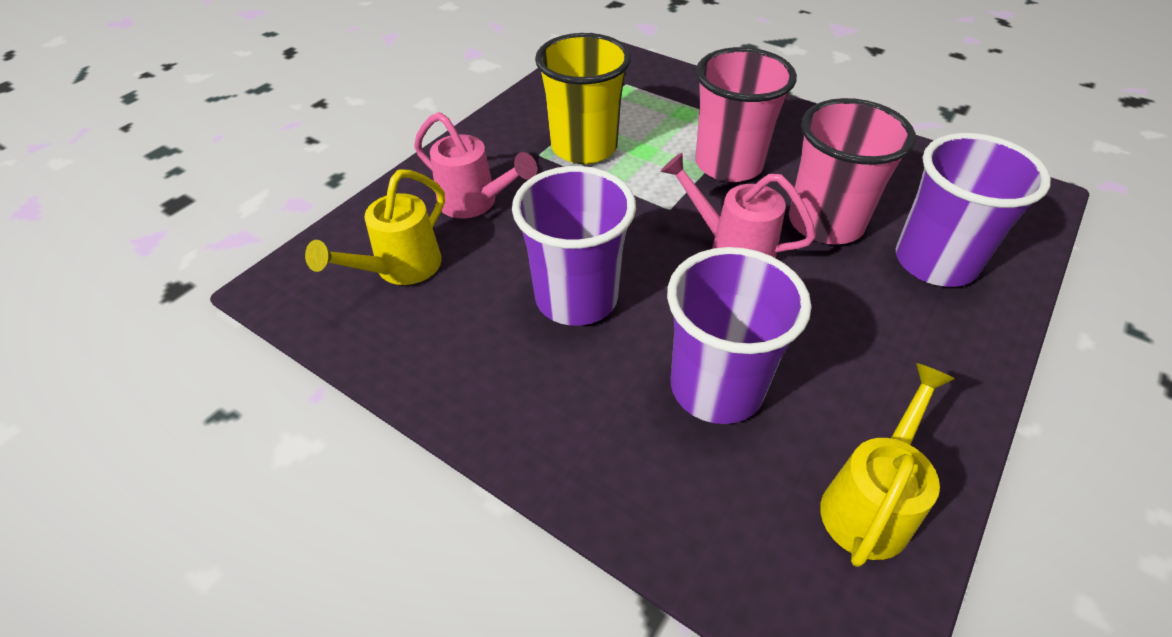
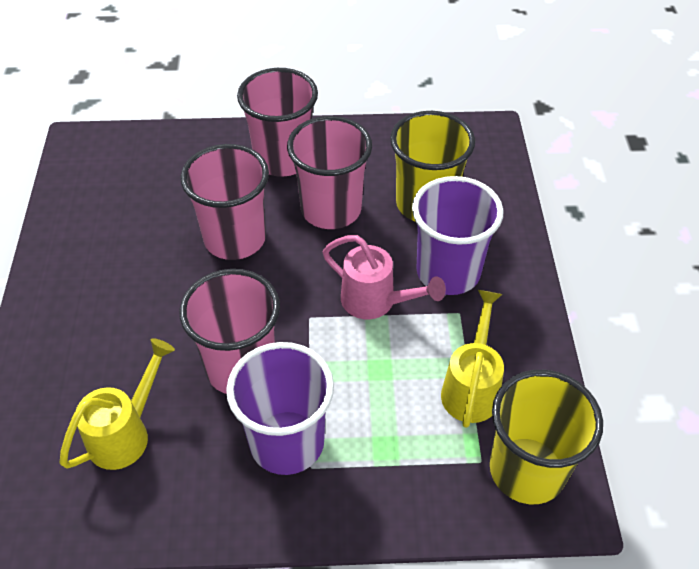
pink cup: [695,47,797,182] [789,98,916,244] = 2 -> [179,269,280,394] [181,144,269,260] [237,68,318,177] [287,116,372,229] = 4
pink watering can: [414,112,537,218] [661,153,816,258] = 2 -> [323,235,446,319] = 1
purple cup: [512,166,636,326] [667,247,811,424] [896,133,1051,287] = 3 -> [226,342,334,475] [412,176,504,295] = 2
yellow cup: [535,33,631,164] = 1 -> [390,111,475,222] [490,370,603,504] = 2

